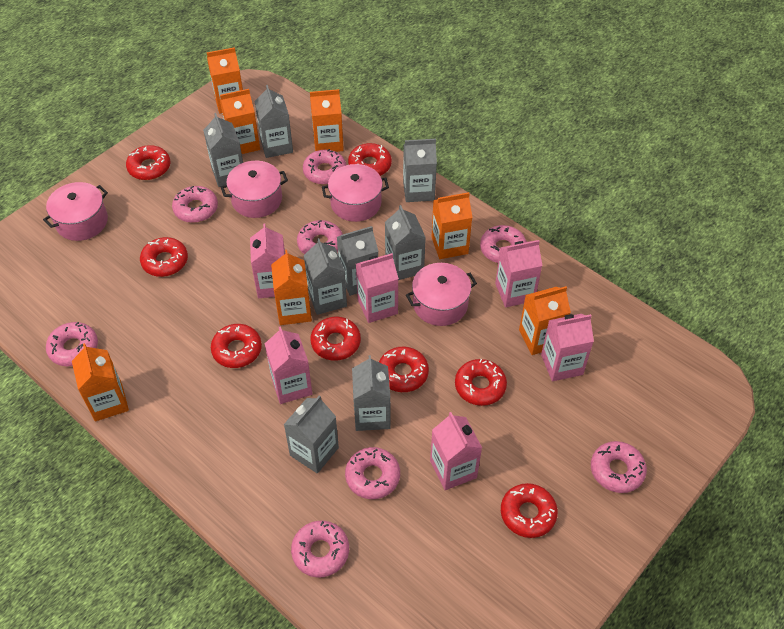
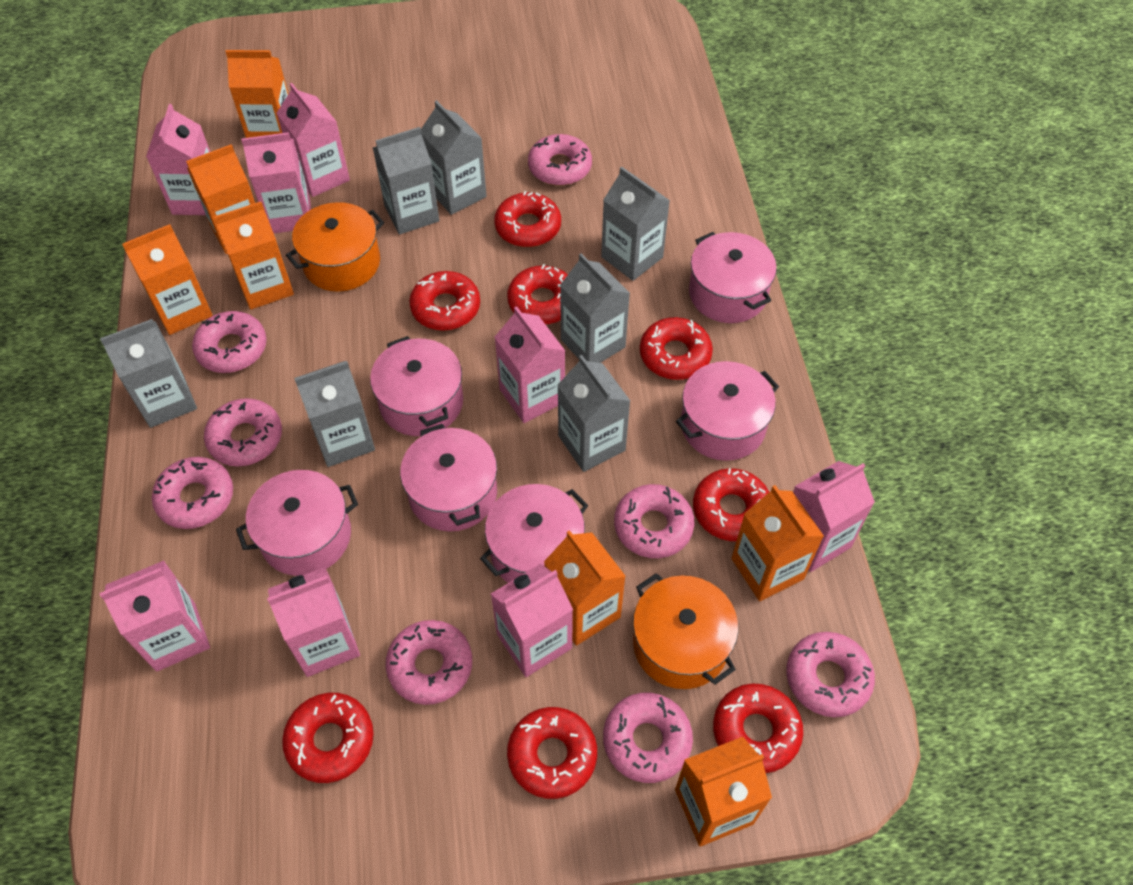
grey carton: [203,113,243,187] [254,85,293,158] [284,395,339,474] [304,238,347,315] [337,226,378,296] [352,355,390,431] [385,205,426,280] [403,139,437,202] = 8 -> [100,319,197,428] [294,361,375,467] [373,127,439,235] [421,100,487,215] [557,355,630,472] [560,253,630,363] [601,167,670,281] = 7
orange pot: none = 0 -> [286,202,384,292] [633,573,738,689] = 2
pink carton: [250,223,285,298] [265,326,312,404] [356,253,399,323] [430,412,482,490] [495,240,542,307] [541,314,594,381] = 6 -> [99,561,210,672] [146,104,210,215] [241,132,311,233] [267,567,360,677] [277,83,350,197] [491,564,573,677] [495,306,565,423] [793,461,875,572] = 8
pink pot: [43,182,108,241] [221,161,288,218] [322,164,389,222] [406,263,477,326] = 4 -> [236,470,358,576] [370,336,463,436] [400,424,497,531] [480,484,588,583] [676,361,779,461] [689,232,777,323] = 6

